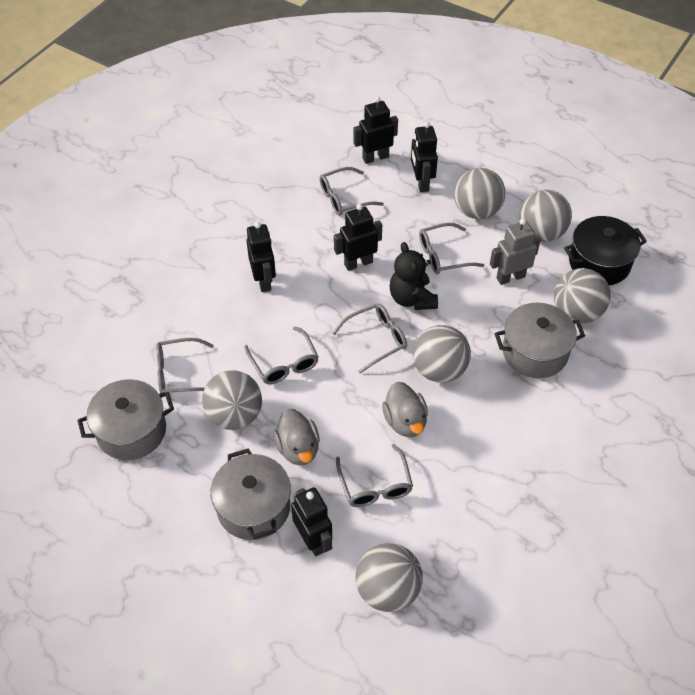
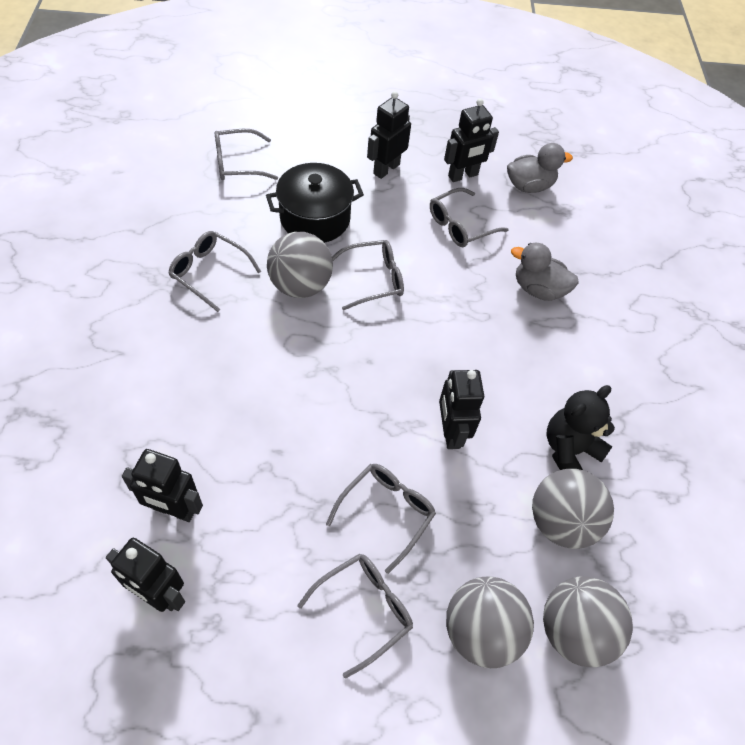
grey ball: [202,370,262,430] [356,543,423,612] [413,325,471,383] [454,168,505,219] [519,189,572,242] [554,268,610,323] = 6 -> [267,232,333,298] [446,576,534,668] [532,469,614,549] [543,576,633,667] = 4
grey pot: [77,379,174,460] [210,448,291,540] [494,303,585,378] = 3 -> none = 0
grey robot: [490,218,541,285] = 1 -> none = 0

